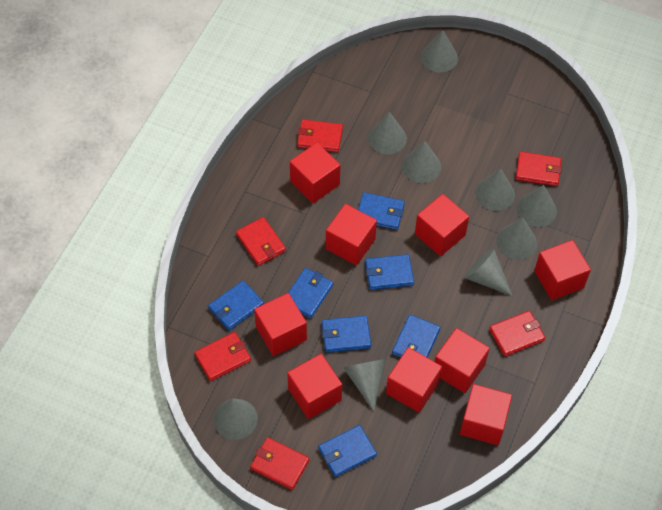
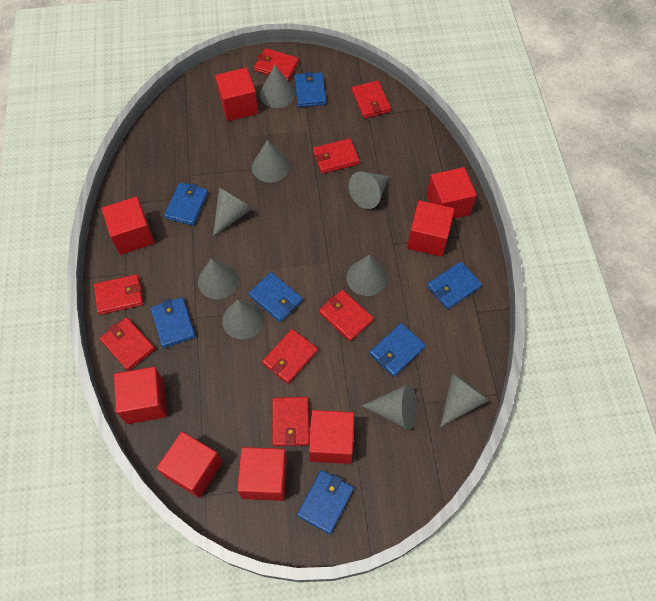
red cube: [254,293,307,356] [287,354,342,419] [290,143,340,203] [326,204,377,265] [386,347,442,413] [415,194,469,256] [435,328,490,393] [460,384,512,445] [534,240,591,300] = 9 -> [102,197,155,255] [114,367,167,424] [157,431,222,498] [215,68,258,121] [237,447,287,501] [309,410,354,464] [407,200,454,257] [426,167,477,219] = 8
red wallet: [195,332,251,381] [236,217,286,266] [250,437,309,490] [297,119,343,152] [489,311,545,356] [516,152,562,186] = 6 -> [94,274,143,315] [100,317,155,371] [254,48,299,81] [262,329,318,384] [272,397,309,447] [313,138,360,174] [319,290,374,341] [352,81,391,119] = 8

